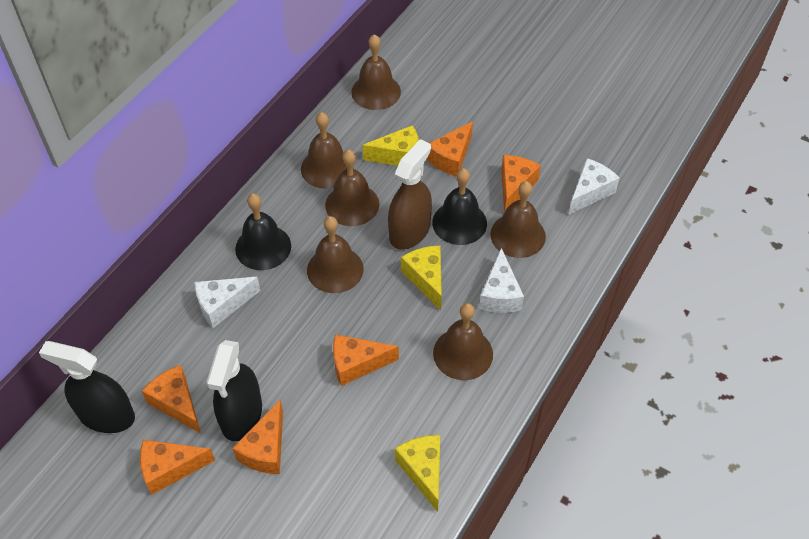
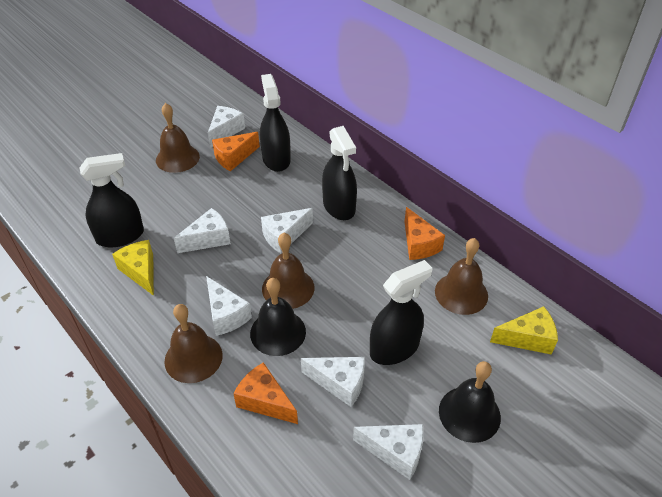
black spray bottle: [39,341,135,433] [206,340,262,441] = 2 -> [80,153,144,247] [260,74,291,172] [322,126,357,220] [370,260,432,365] = 4
brown bell: [301,112,347,189] [307,216,364,293] [325,149,379,226] [351,34,401,110] [433,303,493,380] [490,181,546,258] = 6 -> [156,103,200,173] [165,304,223,383] [262,233,314,309] [435,238,488,315] = 4
brown spray bottle: [388,139,432,250] = 1 -> none = 0
orange cheese: [140,440,215,494] [142,365,201,434] [233,400,283,474] [333,334,399,386] [427,121,473,176] [501,155,541,212] = 6 -> [212,132,260,171] [233,362,298,424] [404,207,445,260] = 3
white cheese: [194,277,261,328] [479,248,524,313] [568,158,620,215] = 3 -> [174,208,231,253] [206,276,252,336] [208,106,245,148] [261,208,313,253] [301,357,365,407] [353,424,424,480] = 6
yellow cheese: [363,125,419,166] [395,435,440,512] [401,246,442,310] = 3 -> [112,240,154,296] [490,306,558,355] = 2

